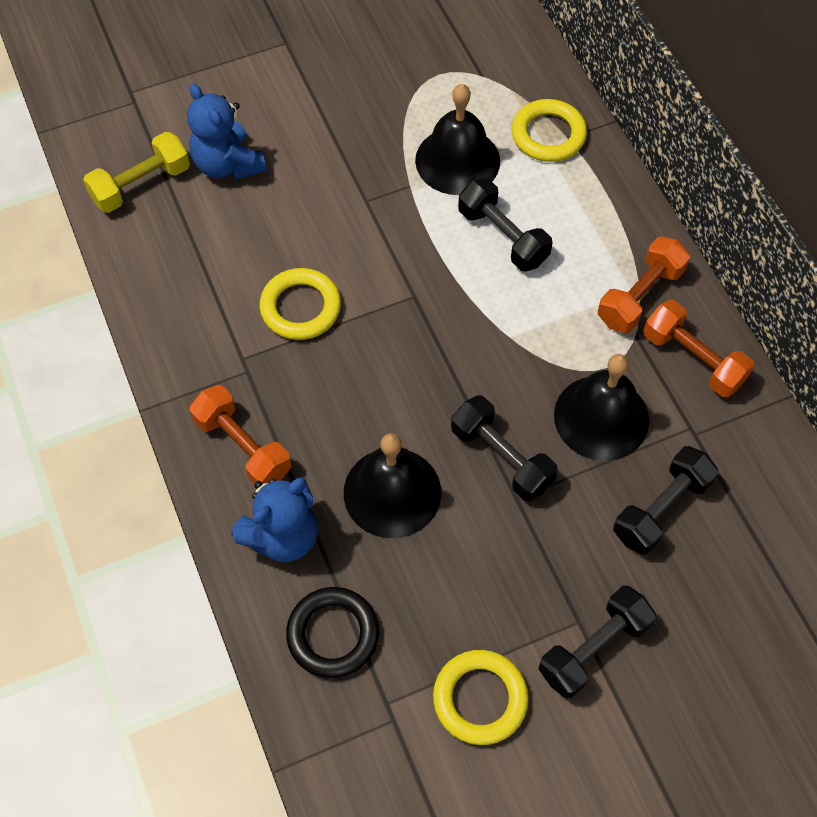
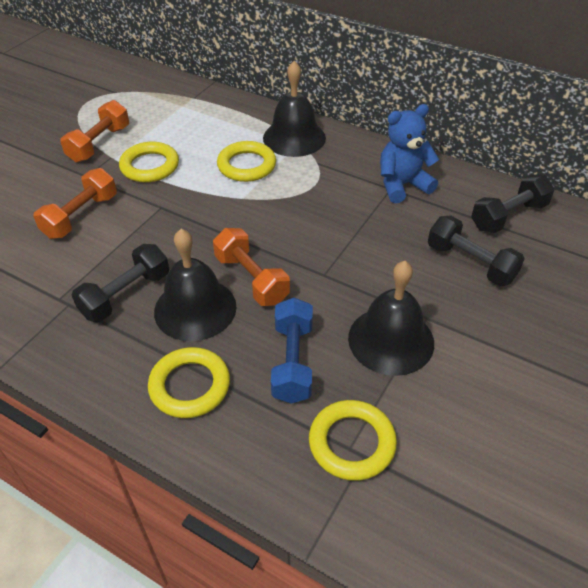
black dumbbell: [451,395,558,501] [458,178,552,271] [539,586,656,699] [613,446,718,555] = 4 -> [72,244,169,322] [428,216,525,286] [471,174,555,233] = 3
black ring: [286,587,379,678] = 1 -> none = 0
blue dumbbell: none = 0 -> [271,298,313,404] = 1
blue teddy bear: [187,83,267,180] [231,477,318,562] = 2 -> [380,104,439,203] = 1
yellow dumbbell: [83,132,190,213] = 1 -> none = 0
yellow ring: [260,268,341,340] [433,650,529,745] [512,99,587,162] = 3 -> [119,142,179,182] [148,347,230,418] [217,141,276,182] [309,400,397,481] = 4

